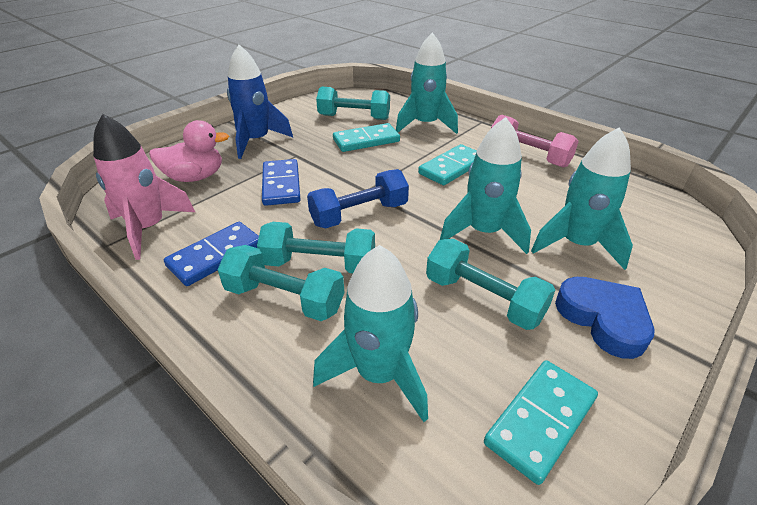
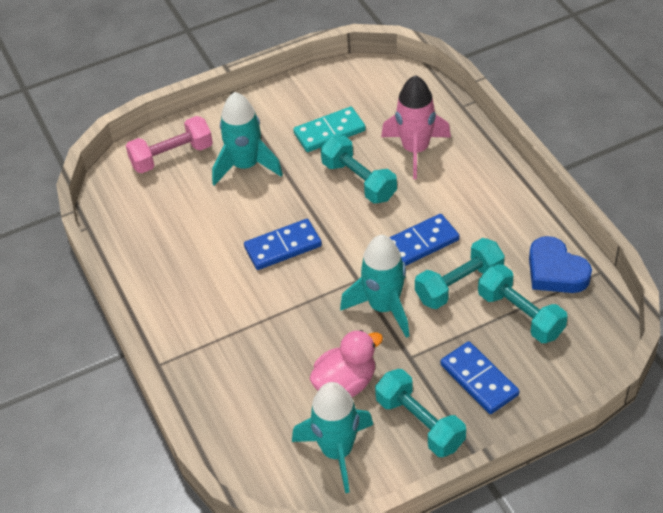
blue domino: [164,222,259,286] [262,159,301,206] = 2 -> [244,219,322,270] [389,214,460,266] [440,341,519,414] = 3
blue dumbbell: [307,169,409,228] = 1 -> none = 0
blue rocket: [227,45,293,159] = 1 -> none = 0
turquoise domino: [333,123,400,152] [418,144,477,185] [484,360,598,485] = 3 -> [293,107,366,152] = 1
turquoise rocket: [313,245,428,422] [396,32,458,134] [440,117,531,254] [531,127,633,270] = 4 -> [212,92,283,186] [292,382,373,493] [340,235,409,338] = 3

